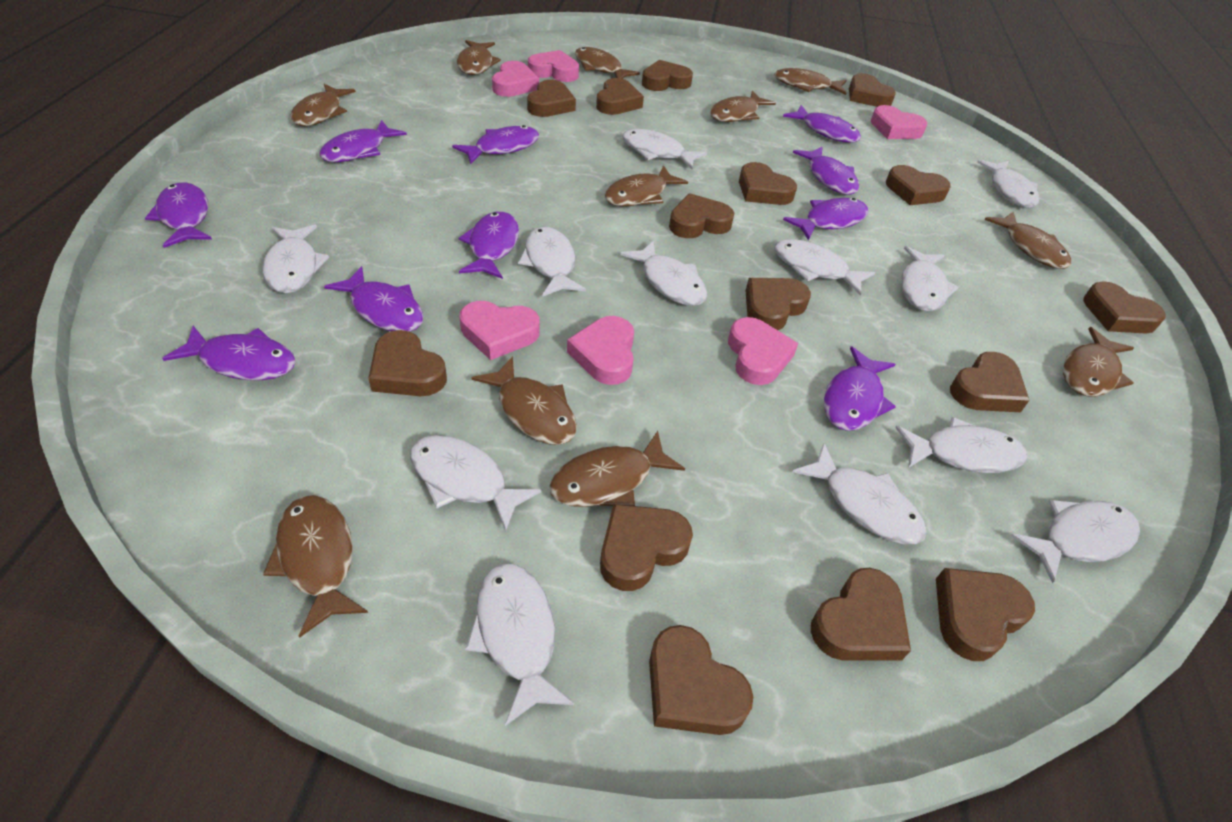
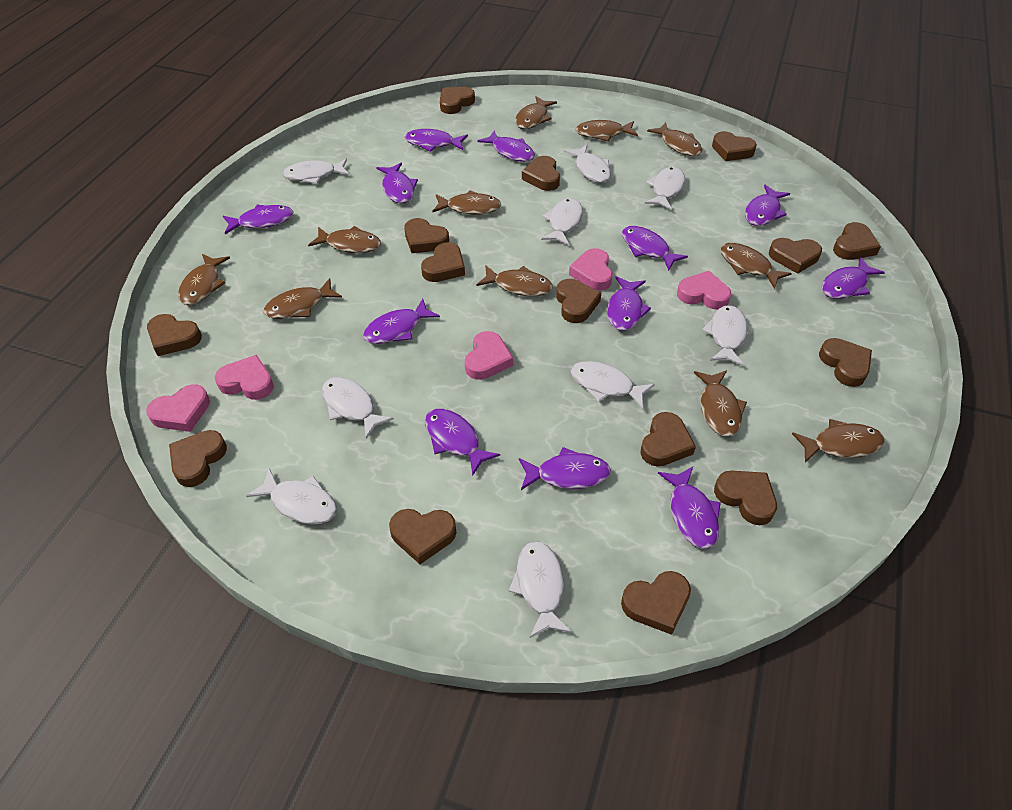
pink heart: [459,301,539,360] [492,61,539,97] [528,50,579,82] [567,316,634,385] [728,317,798,385] [871,105,927,139] = 6 -> [146,384,210,432] [215,355,274,400] [465,331,513,380] [569,248,613,291] [677,271,731,309] = 5
purple fish: [145,182,212,248] [162,326,296,380] [319,120,407,162] [324,266,424,332] [452,125,539,164] [459,211,519,279] [783,105,861,143] [783,198,868,240] [793,147,859,195] [824,346,896,431] = 10 -> [223,205,293,234] [363,299,440,344] [376,163,418,203] [405,129,468,152] [425,409,500,476] [477,130,535,162] [519,447,611,490] [607,276,651,331] [622,226,688,271] [658,467,721,549] [745,185,790,226] [822,257,885,299] = 12
white fish: [263,224,329,293] [410,435,541,532] [465,564,574,726] [518,227,586,297] [620,241,707,306] [622,129,707,169] [774,239,875,295] [793,443,927,544] [895,417,1027,473] [901,246,959,311] [977,160,1039,208] [1011,500,1140,583] = 12 -> [246,468,337,524] [283,159,349,184] [322,377,394,439] [509,541,572,638] [541,198,583,245] [564,145,611,183] [570,361,655,409] [645,167,685,210] [702,305,748,366] = 9

